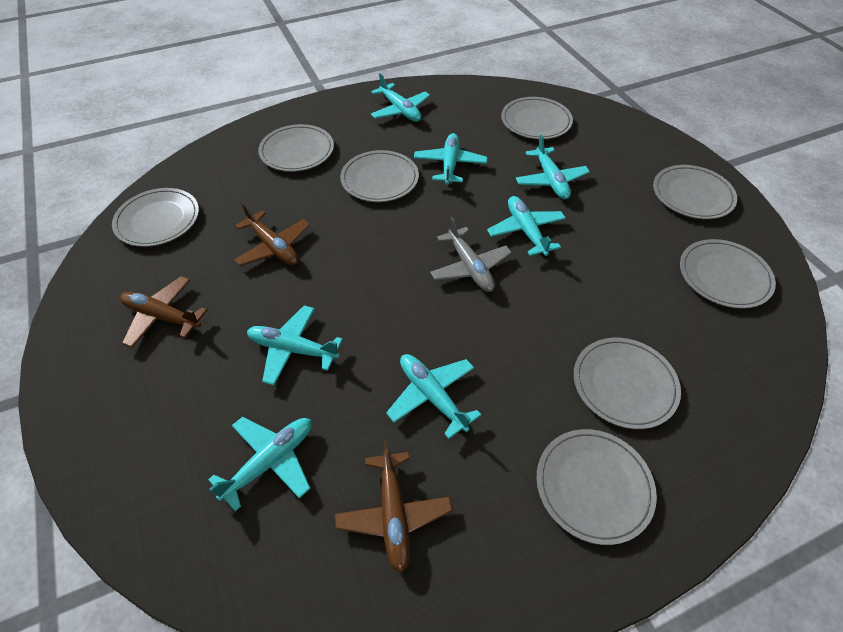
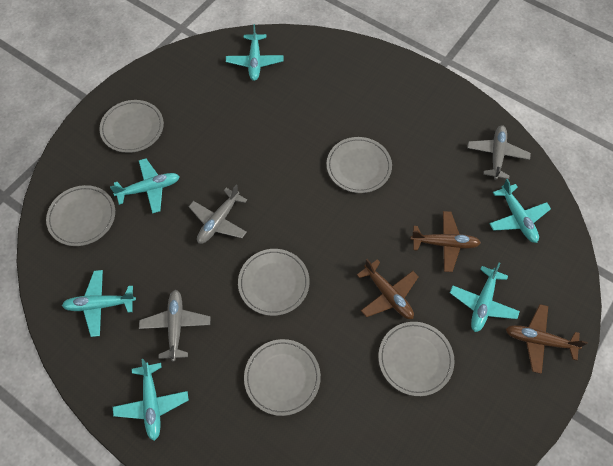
grey plane: [430,217,512,292] = 1 -> [139,290,210,361] [189,184,247,244] [467,125,531,180] = 3
grey plate: [112,188,199,247] [258,124,334,172] [340,150,419,202] [501,97,573,139] [536,429,657,545] [574,338,681,429] [653,165,737,219] [680,239,776,309] = 8 -> [46,185,115,246] [99,100,164,153] [238,249,310,316] [244,339,321,416] [327,137,392,193] [378,322,454,396] = 6
turquoise plane: [208,417,312,511] [247,306,343,385] [371,73,430,122] [386,354,481,439] [414,133,488,185] [487,196,566,256] [516,135,590,199] = 7 -> [62,270,136,337] [110,158,180,214] [113,359,189,441] [226,24,283,81] [450,263,520,332] [489,179,551,243] = 6

